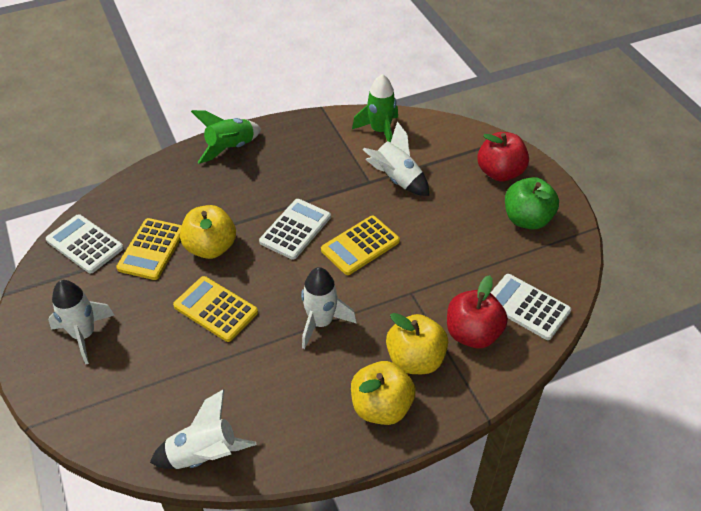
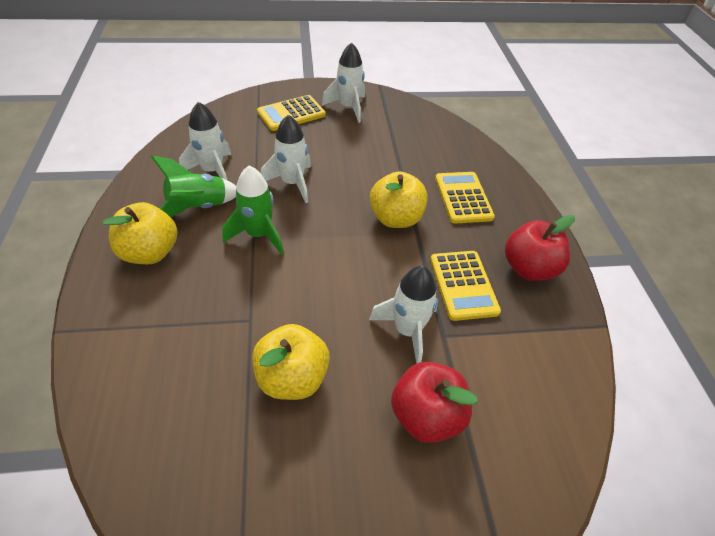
green apple: [505,177,559,230] = 1 -> none = 0
white calculator: [46,214,124,273] [259,199,331,260] [491,274,571,340] = 3 -> none = 0

